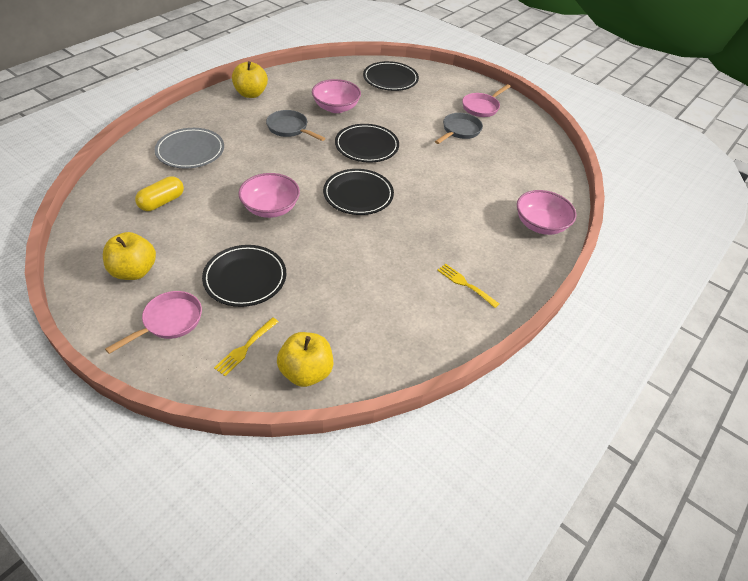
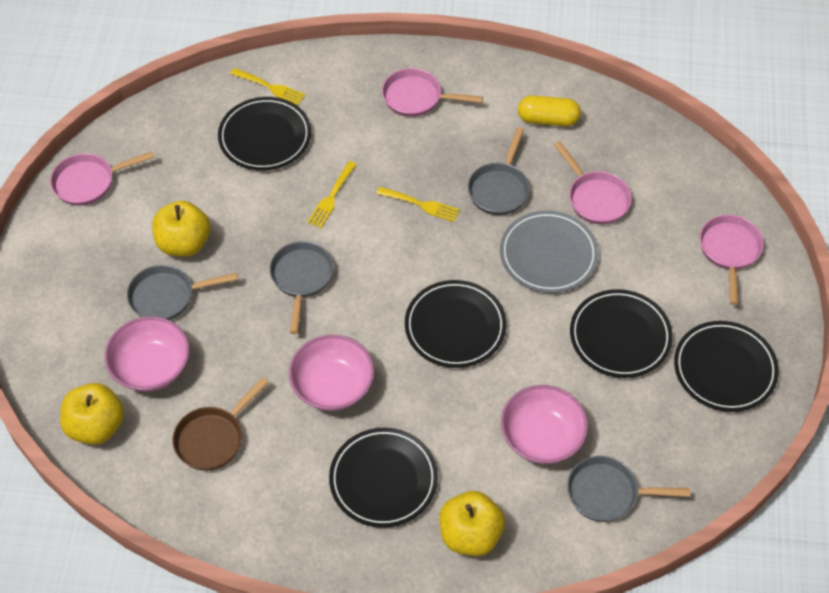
black plate: [202,245,286,307] [323,169,394,215] [335,124,399,163] [363,61,419,91] = 4 -> [218,97,311,171] [329,428,438,528] [405,280,506,368] [570,289,673,378] [674,321,779,412] = 5
brown pan: none = 0 -> [173,377,269,471] = 1
grey pan: [266,110,325,141] [435,113,483,144] = 2 -> [127,265,238,320] [269,241,334,334] [468,128,530,215] [567,456,690,522] = 4
pink pan: [105,291,202,354] [462,84,511,117] = 2 -> [50,152,155,206] [382,68,483,117] [554,141,632,224] [700,215,764,305] = 4
yellow fork: [214,317,278,376] [437,263,499,308] = 2 -> [230,68,306,105] [307,161,357,228] [376,187,460,222] = 3

